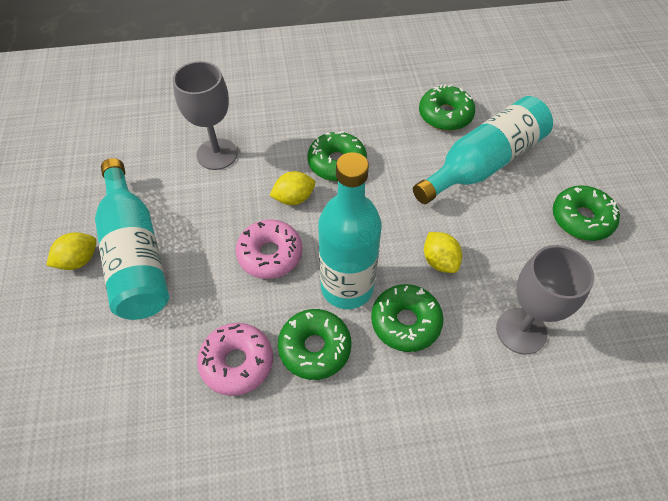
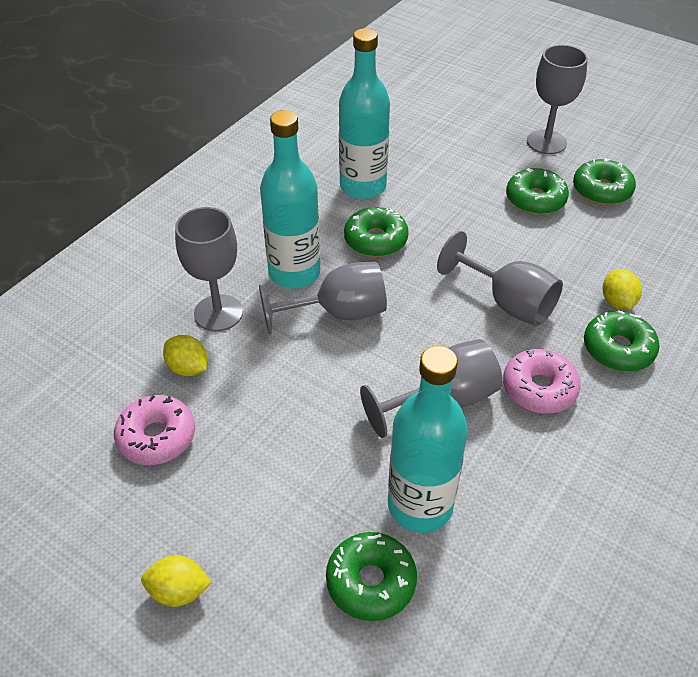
grey goblet: [173,61,237,170] [496,245,594,355] = 2 -> [175,207,243,331] [259,261,387,334] [360,339,503,438] [437,231,563,326] [527,45,588,154] = 5

